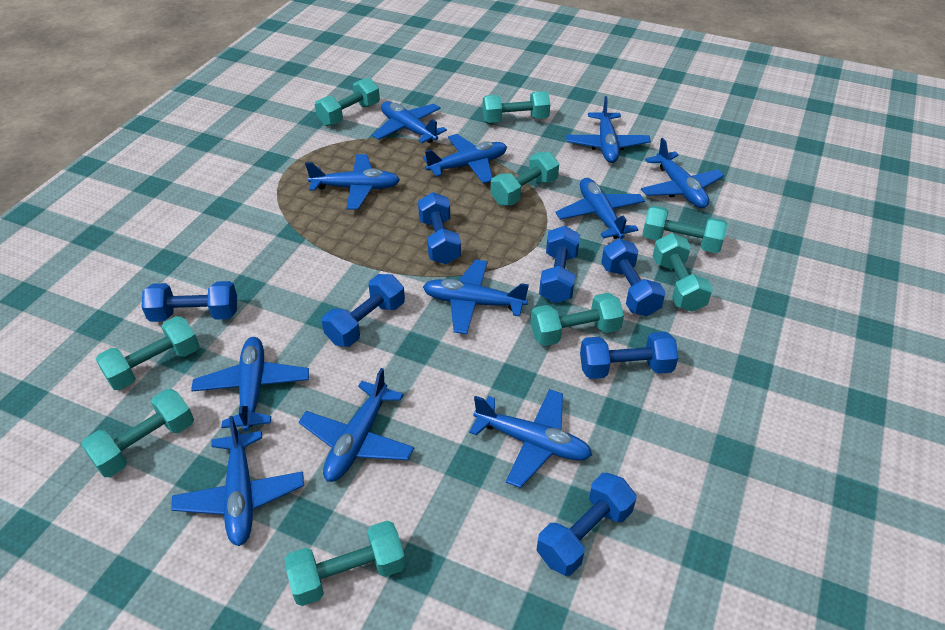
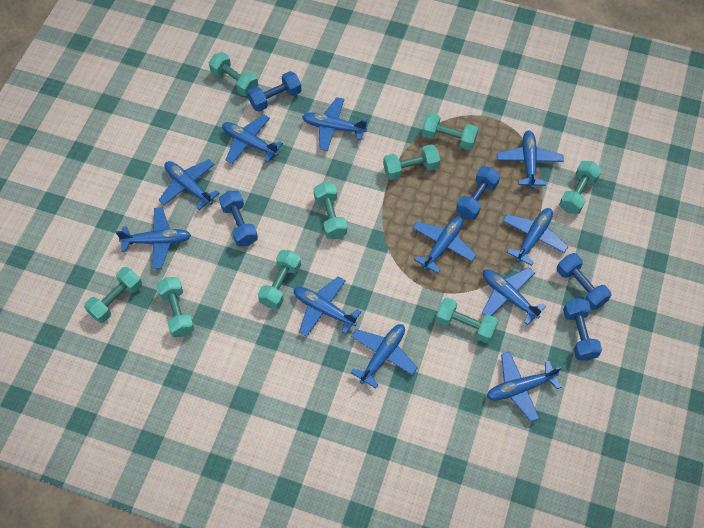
blue dumbbell: [142,281,237,322] [322,274,405,347] [418,192,461,264] [536,473,636,576] [539,226,580,303] [580,332,679,379] [601,239,666,316] = 7 -> [219,191,258,247] [247,71,302,112] [456,166,500,220] [557,253,611,310] [563,298,602,361] = 5

